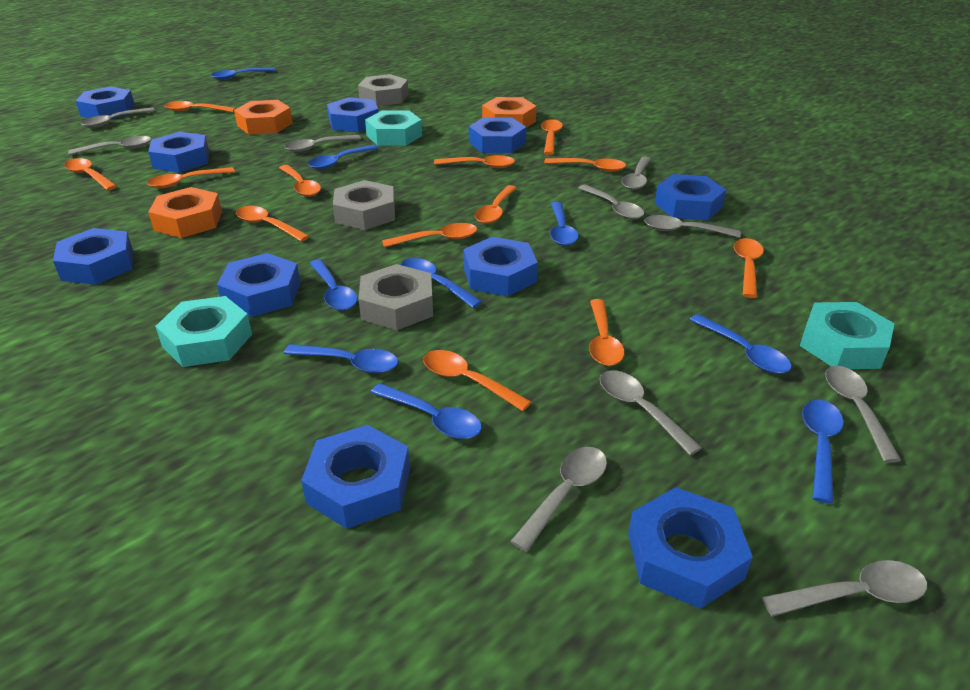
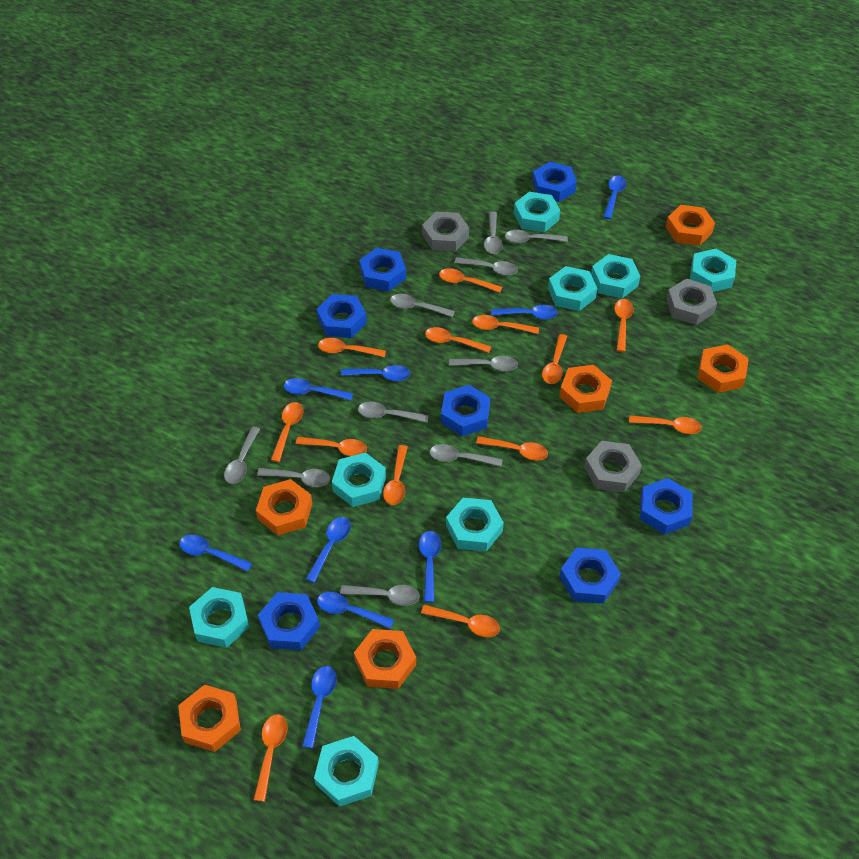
blue nut: [53,228,133,285] [76,86,135,118] [148,132,209,173] [217,253,300,317] [301,425,410,529] [327,97,379,132] [463,237,538,297] [469,117,526,153] [628,487,753,609] [655,174,726,221] = 10 -> [258,592,320,650] [316,294,367,338] [359,248,406,291] [441,385,490,436] [532,162,577,202] [559,547,621,604] [640,478,692,534] = 7
orange nut: [148,187,222,238] [234,100,293,134] [482,97,537,128] = 3 -> [178,685,241,752] [256,479,312,535] [354,629,416,689] [559,365,612,413] [666,205,715,246] [697,344,749,393] = 6
turquoise nut: [155,296,252,367] [365,111,422,146] [800,302,895,369] = 3 -> [189,587,249,648] [314,736,379,807] [332,452,386,507] [446,498,504,552] [514,192,560,232] [548,266,597,311] [591,254,640,298] [690,249,736,292] = 8

